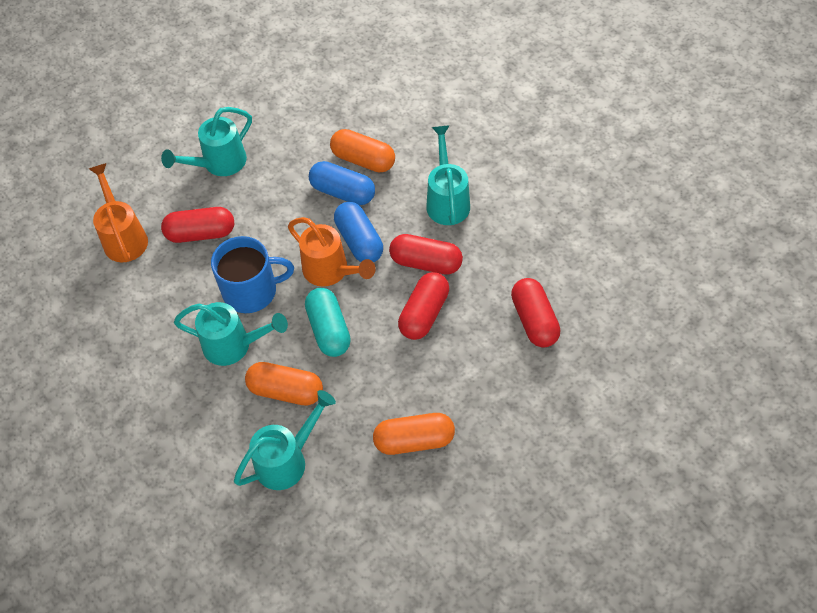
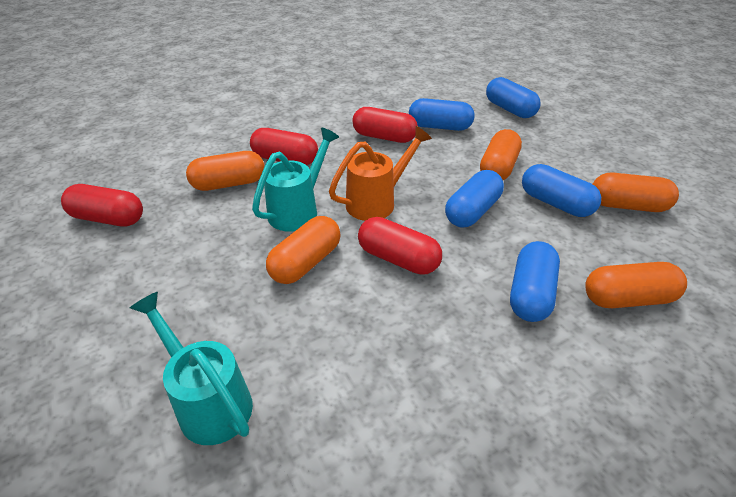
blue capsule: [309,161,375,205] [334,202,383,262] = 2 -> [409,98,475,131] [445,170,504,227] [486,77,541,118] [510,241,560,322] [522,164,601,217] = 5
blue mug: [211,236,294,313] = 1 -> none = 0
orange capsule: [245,362,323,405] [330,129,395,173] [373,413,455,455] = 3 -> [186,151,265,191] [266,216,341,284] [480,129,522,180] [585,262,687,308] [593,173,679,212] = 5
orange watering can: [89,163,148,262] [288,217,376,287] = 2 -> [329,126,432,221] = 1
turquoise capsule: [305,288,351,357] = 1 -> none = 0
turquoise watering can: [161,107,252,176] [174,302,288,366] [234,390,336,490] [426,125,470,225] = 4 -> [130,292,253,445] [252,128,339,232] = 2

